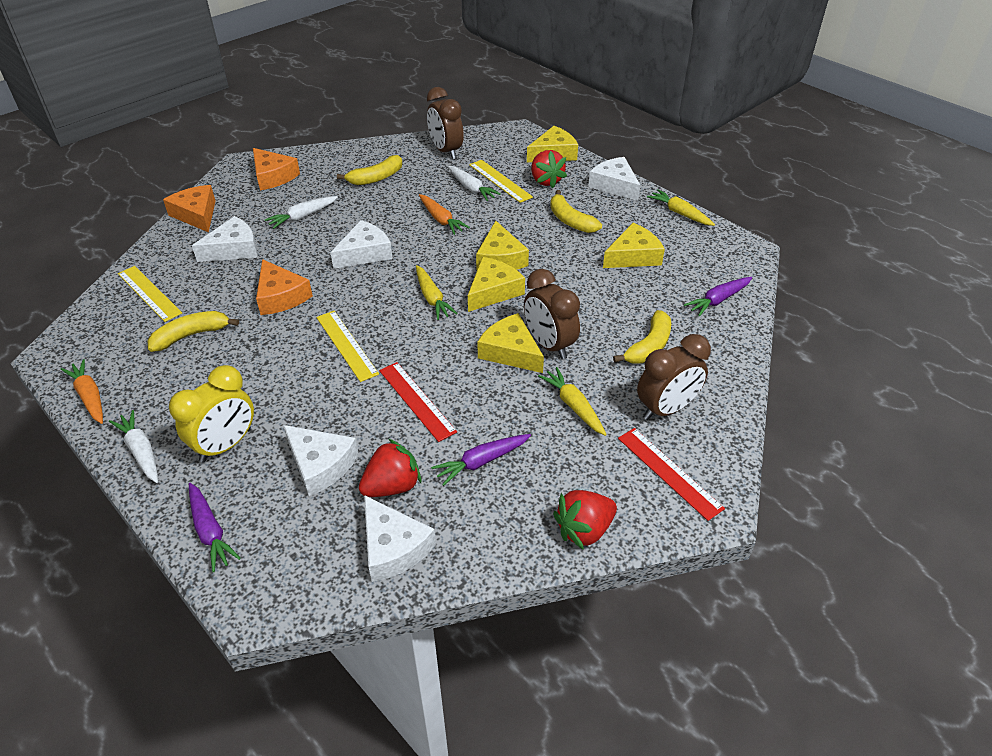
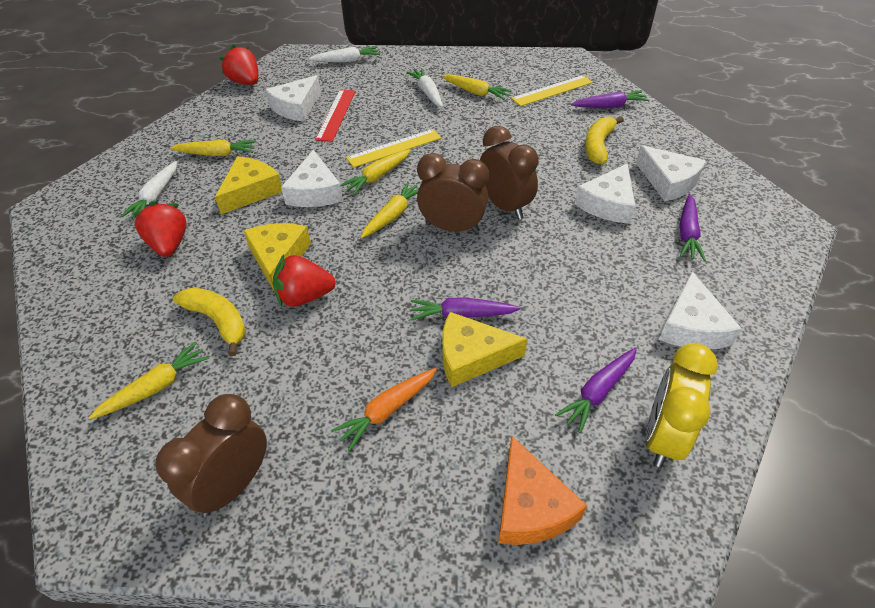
orange carrot: [61,359,103,424] [419,194,470,235] = 2 -> [331,368,437,451] = 1
orange cheese: [163,185,215,232] [253,148,300,190] [256,259,313,315] = 3 -> [499,436,587,545] = 1
purple carrot: [189,483,241,572] [431,434,531,486] [684,277,753,317] = 3 -> [411,297,521,321] [555,348,637,433] [571,90,649,108] [680,194,706,261] = 4
red ruler: [379,362,457,442] [618,428,725,521] = 2 -> [315,90,356,142] = 1
yellow banana: [147,311,239,352] [337,155,402,185] [550,190,602,233] [613,310,671,364] = 4 -> [173,288,246,356] [585,116,624,164] = 2
yellow carrot: [416,265,458,320] [538,367,607,436] [647,189,715,226] = 3 -> [89,342,209,420] [170,140,256,156] [340,149,411,195] [361,181,419,238] [441,74,512,100] = 5
yellow cheese: [468,257,525,312] [476,221,529,270] [477,313,544,373] [527,126,578,162] [603,223,665,268] = 5 -> [215,156,282,214] [244,223,311,292] [442,312,527,387] = 3
yellow ruler: [118,266,182,322] [316,311,379,382] [469,160,533,203] = 3 -> [346,129,442,168] [511,75,593,106] = 2

